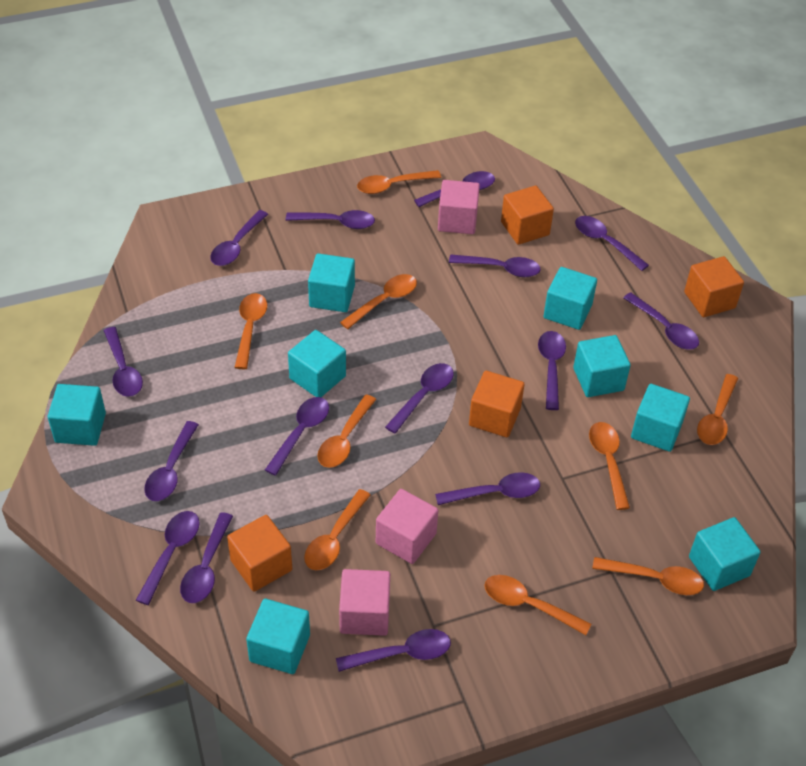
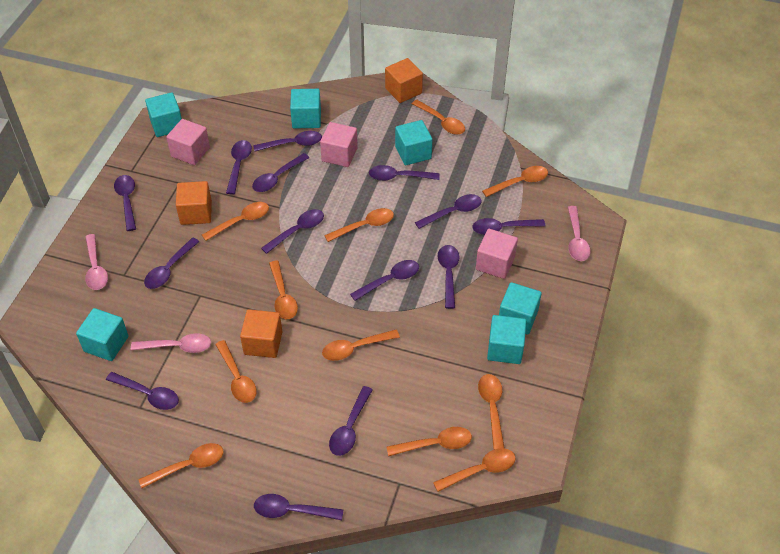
orange cube: [227,515,292,592] [469,371,524,437] [501,186,554,245] [684,256,744,317] = 4 -> [176,181,212,225] [240,309,283,358] [385,58,423,103] = 3
orange spoon: [234,293,267,369] [304,489,370,570] [317,395,376,468] [340,274,417,329] [357,170,441,194] [484,575,591,635] [589,422,630,510] [592,557,704,595] [697,374,738,445] = 9 -> [138,443,223,488] [202,202,269,241] [215,340,257,403] [269,261,298,319] [322,330,400,361] [324,208,394,242] [387,427,472,456] [412,100,465,135] [433,448,516,492] [478,374,504,449] [482,166,548,197] = 11
pink spoon: none = 0 -> [85,234,108,290] [131,333,211,353] [568,206,590,261] = 3
purple spoon: [104,327,143,397] [136,511,200,605] [144,421,199,501] [180,512,233,603] [210,210,268,266] [265,397,329,476] [286,210,375,229] [336,629,451,672] [385,363,454,434] [414,171,495,207] [435,472,540,505] [449,254,541,277] [538,331,566,410] [575,216,649,271] [623,292,699,350] = 15 -> [106,372,179,410] [114,175,136,231] [144,237,200,289] [226,140,252,195] [252,153,310,192] [253,131,322,152] [254,494,343,520] [261,209,324,254] [329,386,373,456] [350,260,419,301] [369,165,440,181] [415,194,482,229] [437,245,459,309] [472,218,545,235] = 14
turquoise cube: [48,384,106,446] [246,599,310,674] [288,330,346,397] [308,253,355,312] [543,267,597,330] [573,335,631,397] [631,384,690,452] [689,517,761,591] = 8 -> [76,308,129,361] [145,92,182,137] [290,89,321,128] [395,120,433,165] [487,315,526,364] [499,282,542,335] = 6

